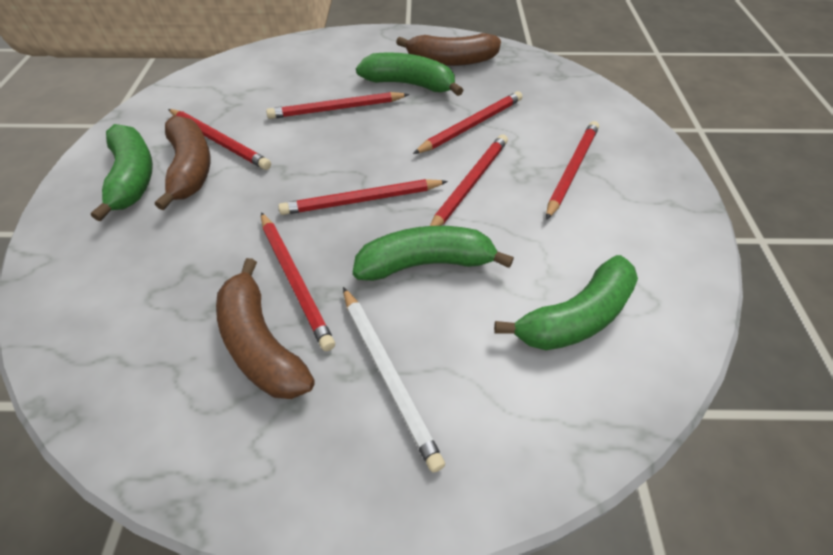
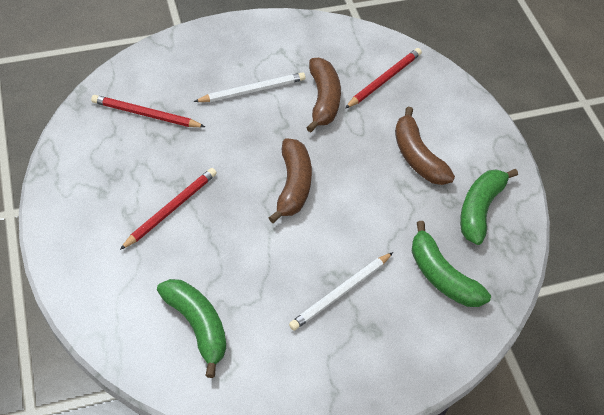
green banana: [91,124,153,221] [353,226,514,281] [356,53,463,96] [494,255,638,350] = 4 -> [157,279,226,378] [412,221,491,307] [460,169,518,245] = 3
red pencil: [168,109,271,170] [261,212,335,351] [266,92,409,119] [278,179,448,215] [413,91,522,154] [430,134,508,226] [546,121,599,220] = 7 -> [91,95,205,127] [120,168,217,250] [345,48,422,109] = 3
white pencil: [343,287,445,473] = 1 -> [194,72,306,102] [289,252,393,331] = 2

